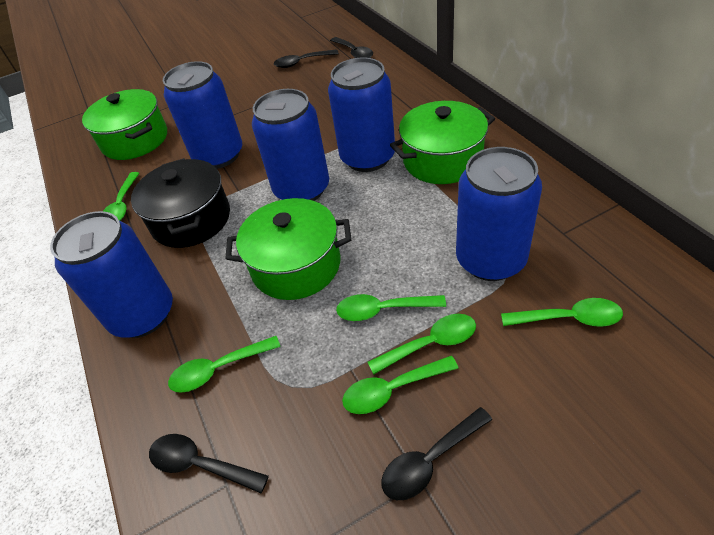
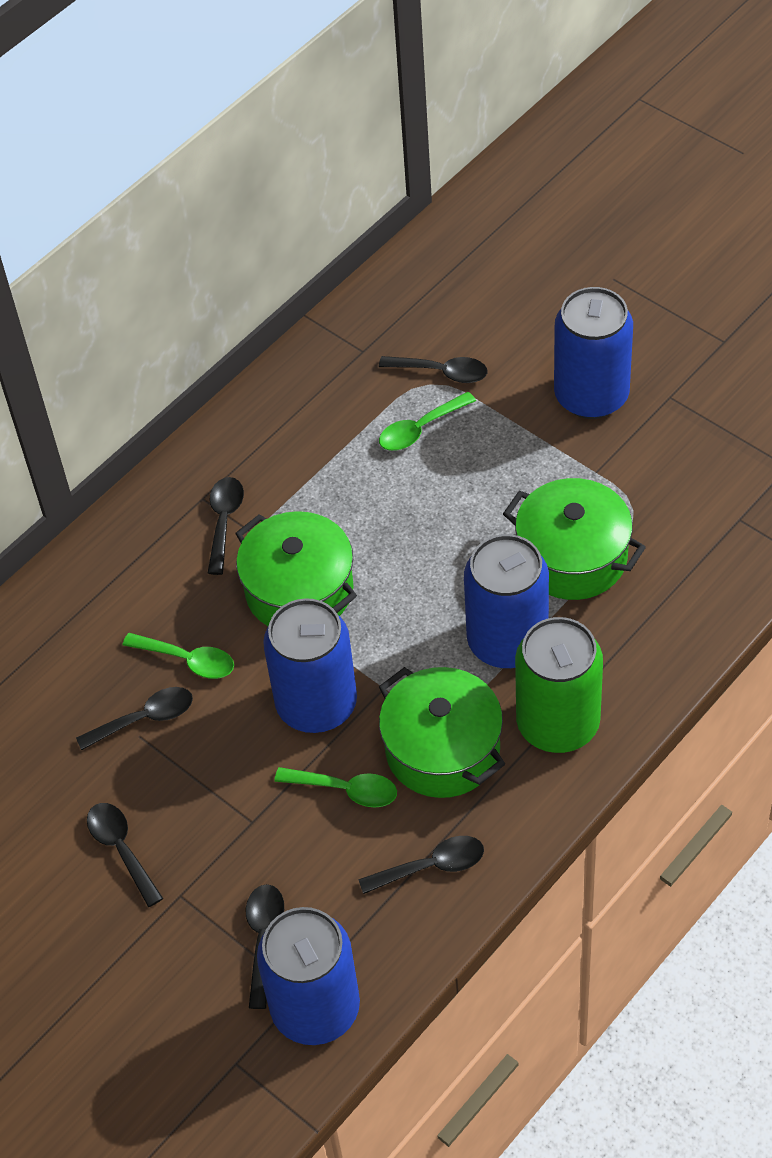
black pot: [131,158,230,248] = 1 -> none = 0
black spoon: [149,434,269,493] [274,49,339,68] [330,37,373,58] [381,407,492,500] = 4 -> [76,687,193,750] [87,803,163,907] [208,477,244,575] [246,884,284,1009] [358,836,484,894] [379,356,487,383] = 6
blue can: [50,211,173,338] [163,61,242,169] [252,89,329,201] [328,58,395,172] [456,147,542,281] = 5 -> [257,907,360,1045] [263,598,357,733] [464,534,549,668] [554,287,633,419] = 4
green can: none = 0 -> [515,617,603,753] = 1
green spoon: [103,172,139,221] [168,336,281,393] [336,294,446,321] [342,356,458,414] [367,314,476,375] [501,298,623,327] = 6 -> [123,633,234,679] [274,767,397,808] [379,392,476,451] = 3

